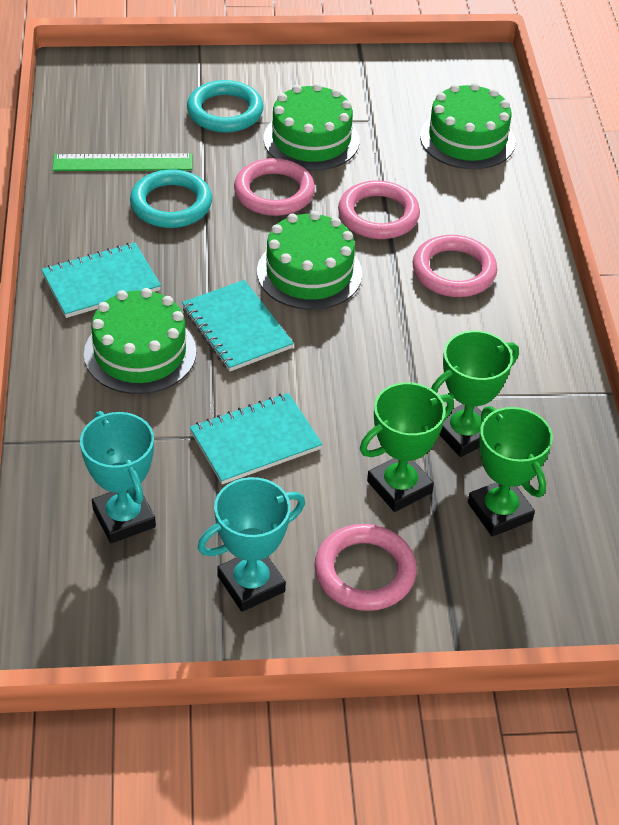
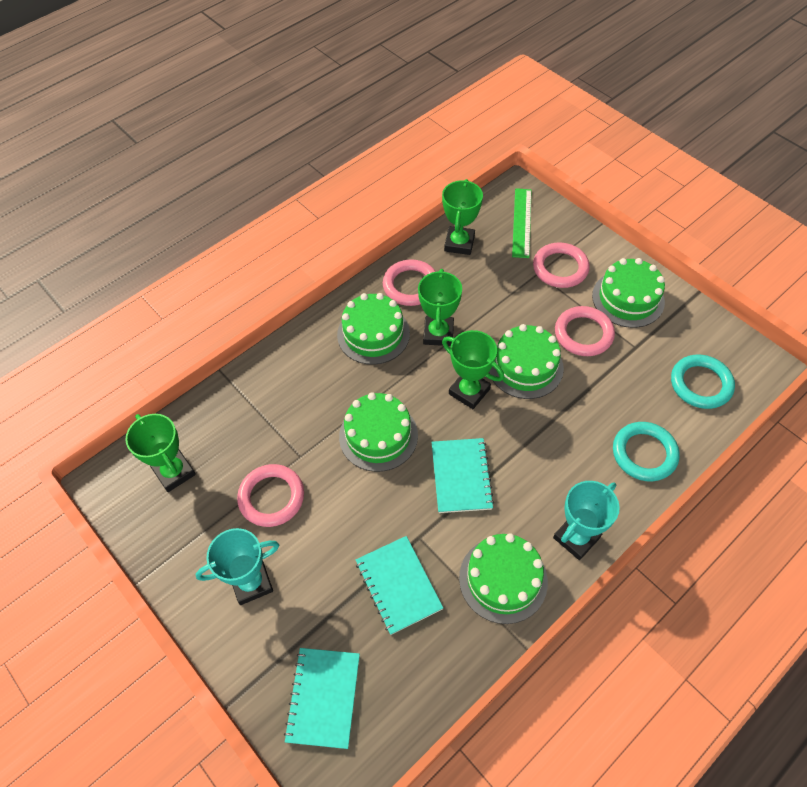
green cake: [84,288,196,394] [257,211,362,310] [263,83,360,171] [420,82,516,169] = 4 -> [337,293,410,365] [339,392,418,472] [459,533,548,624] [489,324,564,399] [592,258,665,328] = 5
green trophy: [360,382,454,512] [431,330,519,457] [468,406,553,536] = 3 -> [125,414,196,492] [418,269,462,346] [442,179,483,255] [442,330,504,409] = 4

